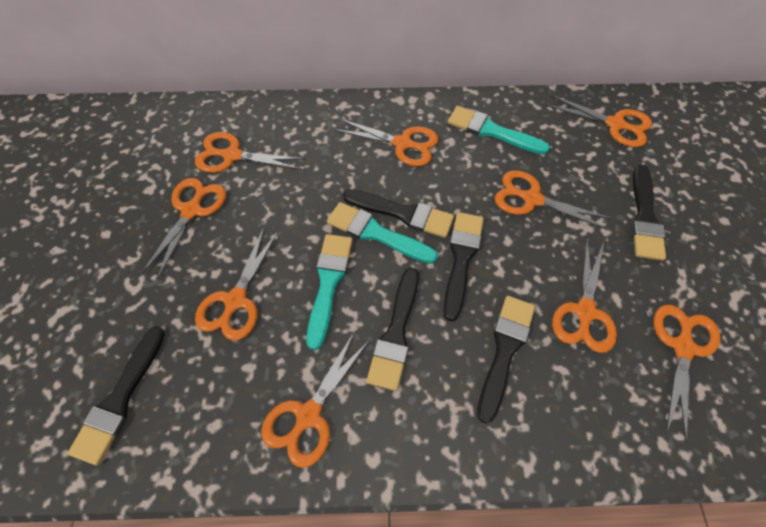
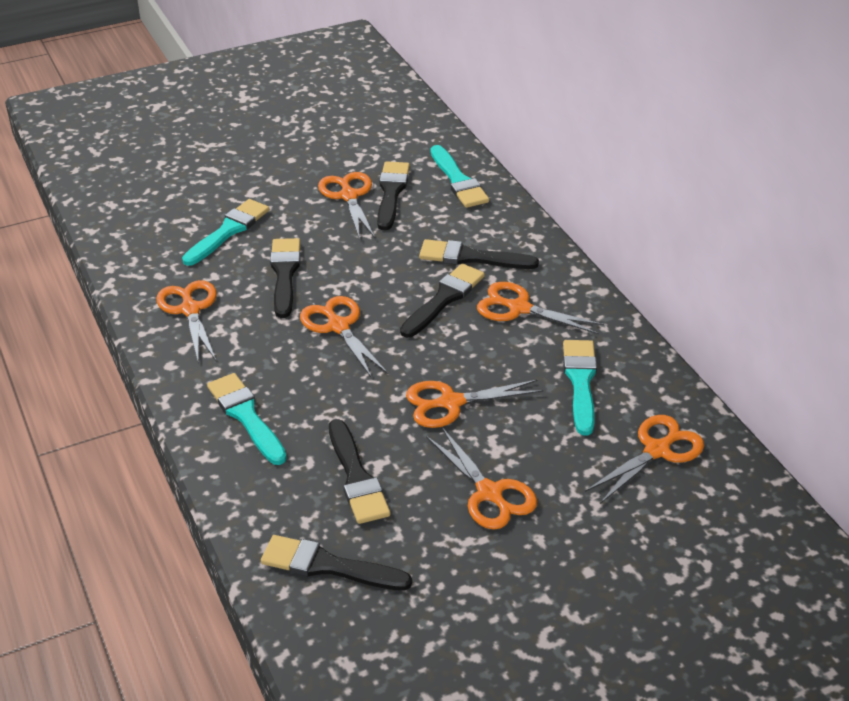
orange scissors: [141,178,226,279] [195,132,305,173] [195,228,278,341] [261,331,370,468] [333,118,438,166] [495,170,612,230] [546,95,652,147] [552,239,617,353] [654,305,720,441] = 9 -> [156,280,217,364] [300,296,388,378] [318,172,375,240] [406,380,544,428] [426,427,537,529] [477,282,604,334] [585,415,704,504] = 7
turquoise brush: [306,234,353,350] [327,202,438,264] [448,106,550,154] = 3 -> [182,199,269,266] [207,373,287,465] [431,145,489,208] [563,340,597,435] = 4

